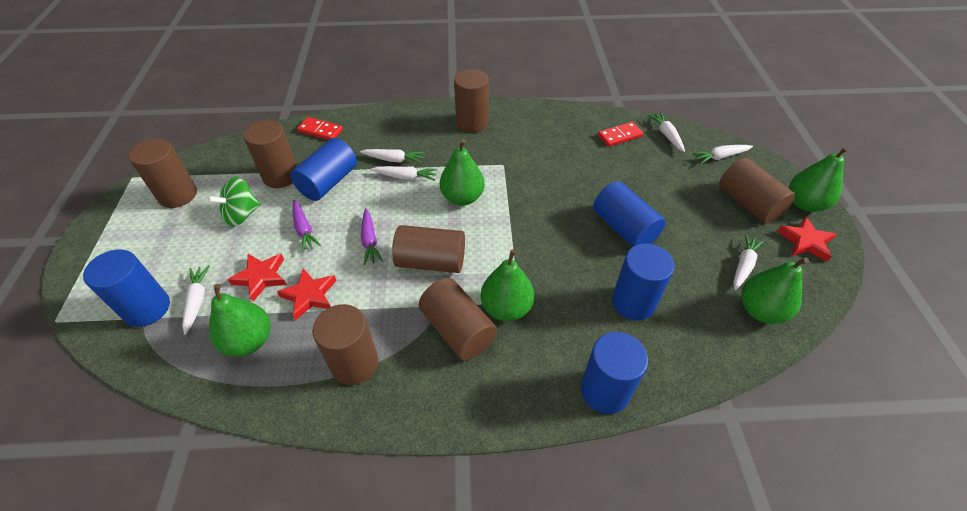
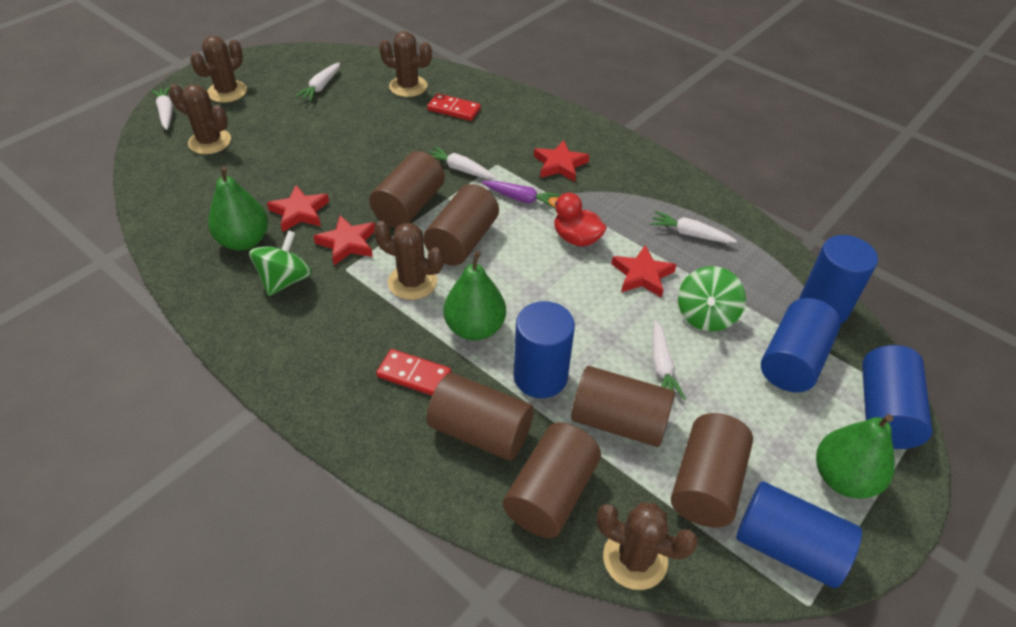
brown cactus: none = 0 -> [169,84,231,154] [190,36,247,103] [374,221,444,300] [379,31,432,97] [596,502,698,590] = 5
brown cylinder: [128,138,197,208] [243,120,297,188] [313,304,378,385] [392,225,465,273] [419,278,497,360] [454,69,489,133] [719,158,796,223] = 7 -> [369,151,445,228] [423,184,499,266] [427,373,534,461] [503,423,601,538] [571,366,675,447] [671,413,753,527] = 6
green pear: [209,284,270,357] [440,139,485,206] [481,250,534,321] [741,257,809,324] [789,147,849,212] = 5 -> [208,166,268,250] [443,251,506,340] [816,414,895,499] = 3
green spinning top: [207,177,260,227] = 1 -> [249,230,312,296] [678,266,746,331] = 2
purple carrot: [293,200,321,252] [361,208,383,265] = 2 -> [482,180,561,209] = 1
red duck: none = 0 -> [548,193,607,247] = 1
red star: [227,254,287,302] [277,268,337,320] [777,217,837,262] = 3 -> [267,185,329,232] [313,215,375,265] [534,140,589,182] [611,245,677,298] = 4
white carrot: [182,265,210,335] [360,149,425,163] [371,166,438,181] [648,112,685,152] [692,145,753,164] [733,233,764,290] = 6 -> [151,86,173,130] [295,62,340,102] [429,146,497,179] [650,211,737,243] [652,320,686,400] = 5

